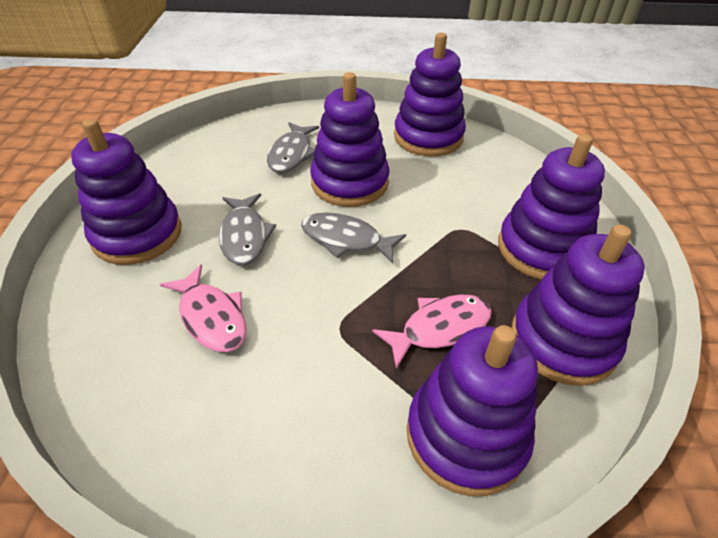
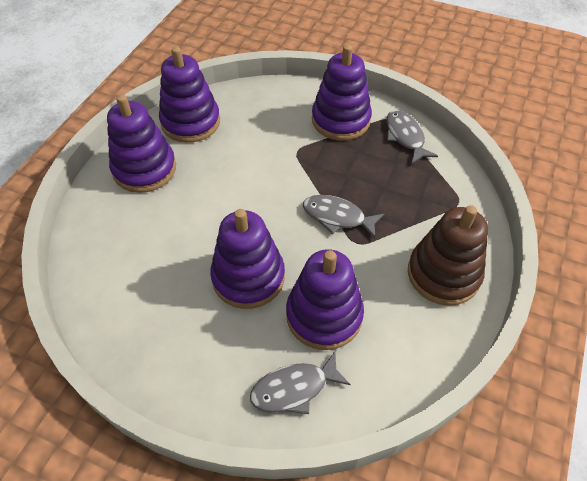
brown stacking toy: none = 0 -> [408,205,488,306] = 1
pink fish: [160,264,246,352] [372,295,492,369] = 2 -> none = 0
purple stacking toy: [71,119,181,265] [310,72,389,207] [394,33,466,156] [407,325,538,496] [498,134,605,279] [511,224,645,386] = 6 -> [107,95,176,193] [159,47,220,143] [210,209,285,309] [286,250,364,350] [312,44,372,141] = 5

